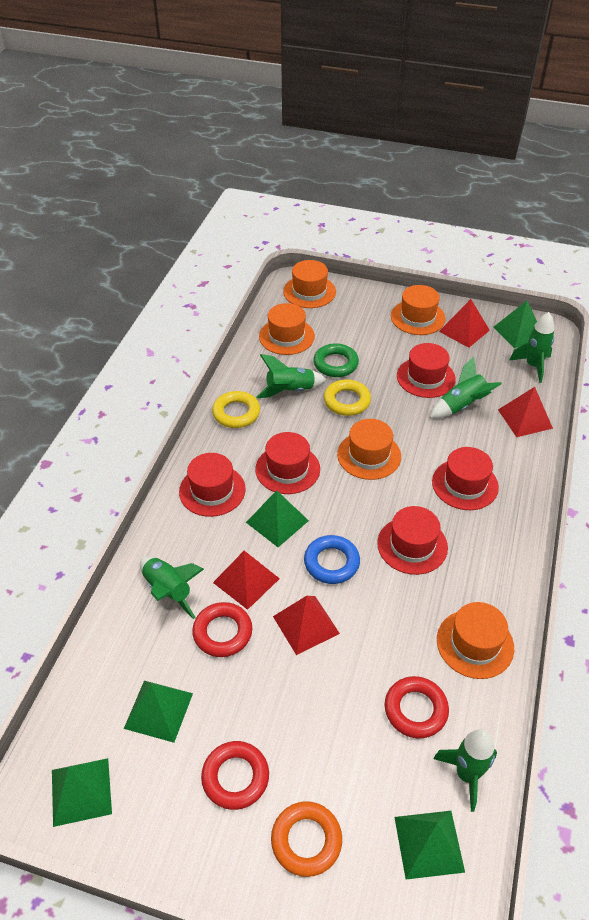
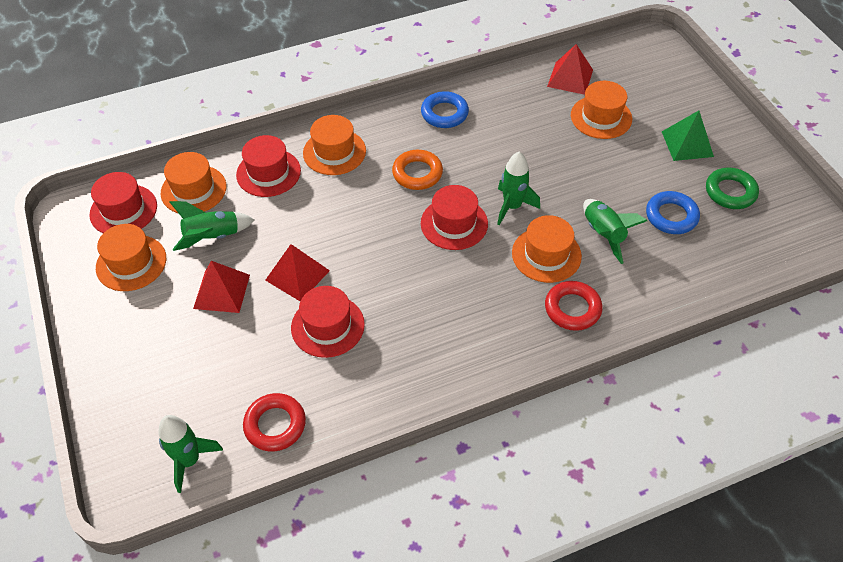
blue ring: [304,535,360,584] = 1 -> [421,91,469,128] [646,191,700,234] = 2
green pyramid: [52,758,112,827] [124,681,193,743] [246,490,309,547] [394,811,465,879] [494,300,537,348] = 5 -> [662,110,714,161] = 1
green rocket: [140,557,204,619] [256,354,327,398] [430,357,502,418] [433,729,497,812] [510,312,554,383] = 5 -> [158,415,223,493] [169,201,254,251] [497,151,540,225] [583,199,647,264] = 4
red hat: [179,453,246,517] [255,432,320,494] [377,506,448,575] [397,343,456,398] [432,447,499,510] = 5 -> [90,172,157,233] [236,135,301,197] [291,286,365,358] [421,185,488,250] = 4
red pyramid: [213,551,280,610] [273,596,340,655] [439,299,490,348] [498,387,553,437] = 4 -> [193,261,250,313] [265,244,330,301] [547,44,593,95] = 3
red ring: [192,602,252,657] [201,741,269,810] [385,676,449,739] = 3 -> [243,393,306,451] [545,281,603,331] = 2
yellow ring: [212,391,260,428] [324,379,371,416] = 2 -> none = 0

